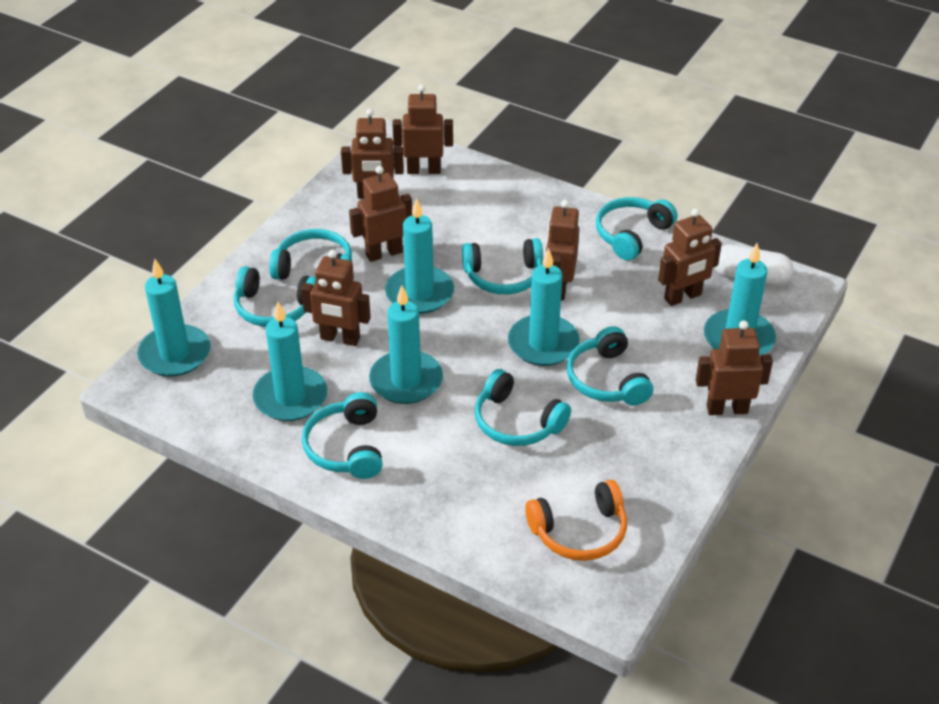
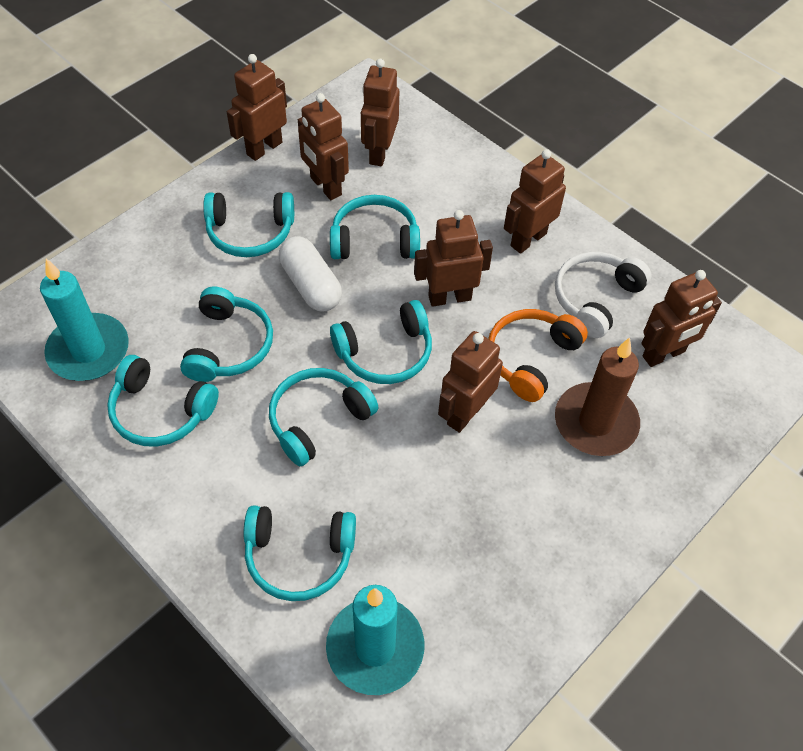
brown candle: none = 0 -> [555,338,640,456] = 1
turquoise candle: [137,259,211,377] [253,302,327,421] [369,285,443,404] [385,198,454,314] [508,248,580,366] [704,243,776,356] = 6 -> [40,259,129,381] [326,585,424,695] = 2
white headphones: none = 0 -> [555,252,652,338] = 1

